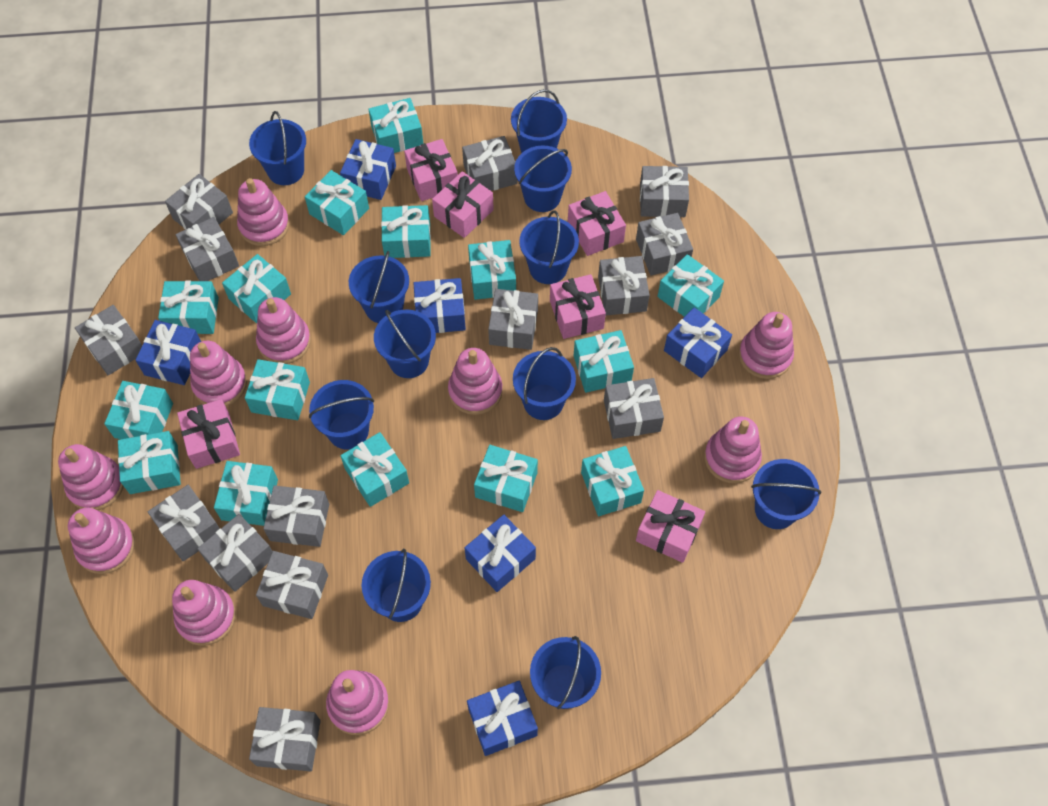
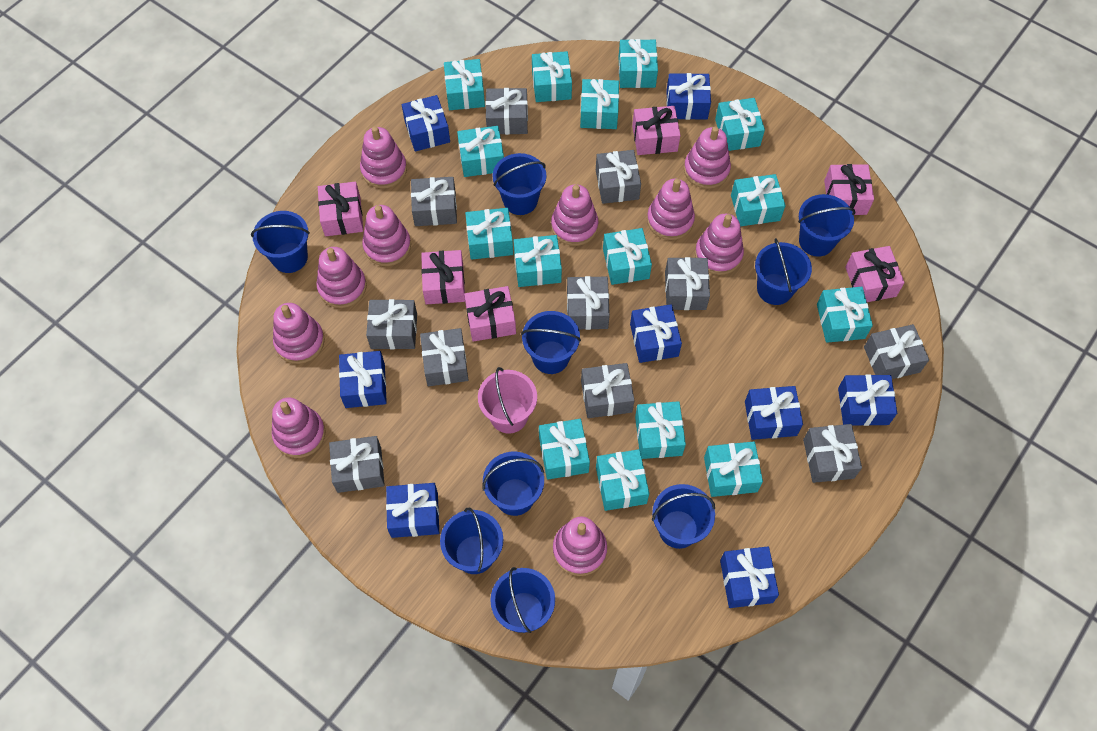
blue bucket: [249,111,306,185] [309,380,374,450] [349,251,409,323] [362,549,431,622] [374,309,436,378] [511,89,567,153] [513,347,576,420] [514,146,572,212] [519,210,579,284] [530,636,601,709] [751,459,821,529] = 11 -> [251,211,310,273] [440,508,503,574] [482,452,544,516] [490,567,555,633] [493,153,546,215] [521,311,581,374] [652,484,715,549] [755,238,812,305] [798,194,856,257] = 9
blue gift: [135,320,201,385] [340,139,396,200] [413,278,466,333] [465,515,536,592] [467,681,538,756] [664,308,732,378] = 6 -> [339,351,387,408] [386,483,439,538] [402,95,450,151] [630,304,682,363] [666,73,711,120] [720,547,779,608] [745,386,803,440] [838,374,897,426] = 8
grey gift: [75,305,142,375] [148,485,220,561] [165,174,233,230] [176,217,239,281] [198,514,273,592] [249,707,321,771] [256,551,328,619] [263,485,329,547] [462,136,517,191] [488,289,538,350] [598,256,650,315] [604,378,664,439] [636,213,693,275] [640,166,689,217] = 14 -> [329,436,385,493] [366,299,417,349] [411,177,457,226] [420,328,468,386] [486,88,528,135] [567,276,610,330] [581,363,635,418] [596,150,641,204] [665,257,710,310] [803,424,862,483] [864,324,929,379] = 11
pink bucket: none = 0 -> [478,367,537,434] = 1

